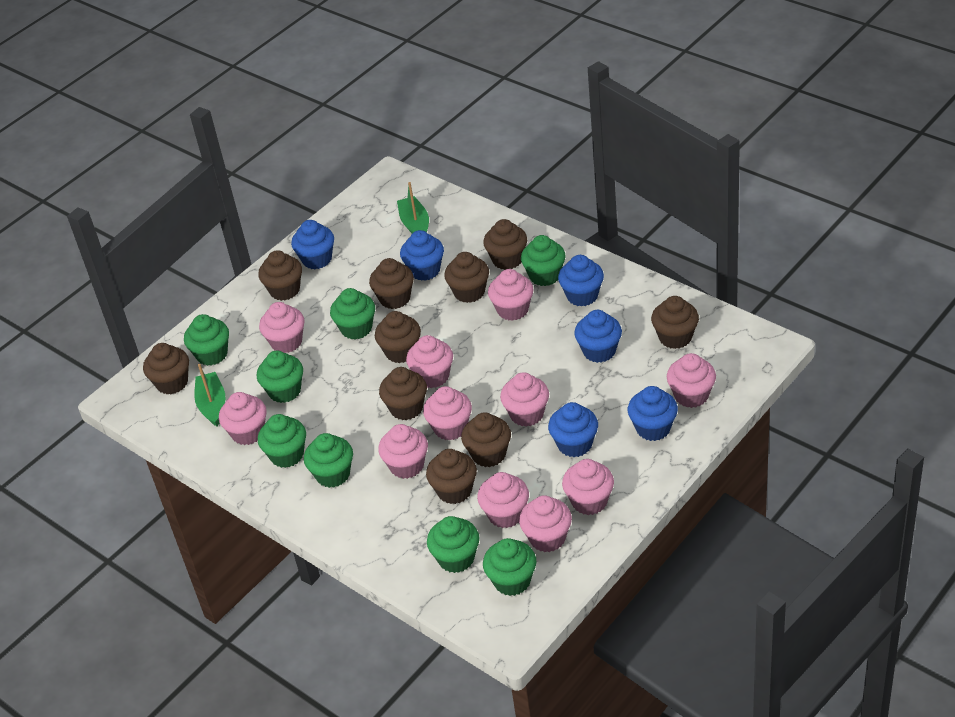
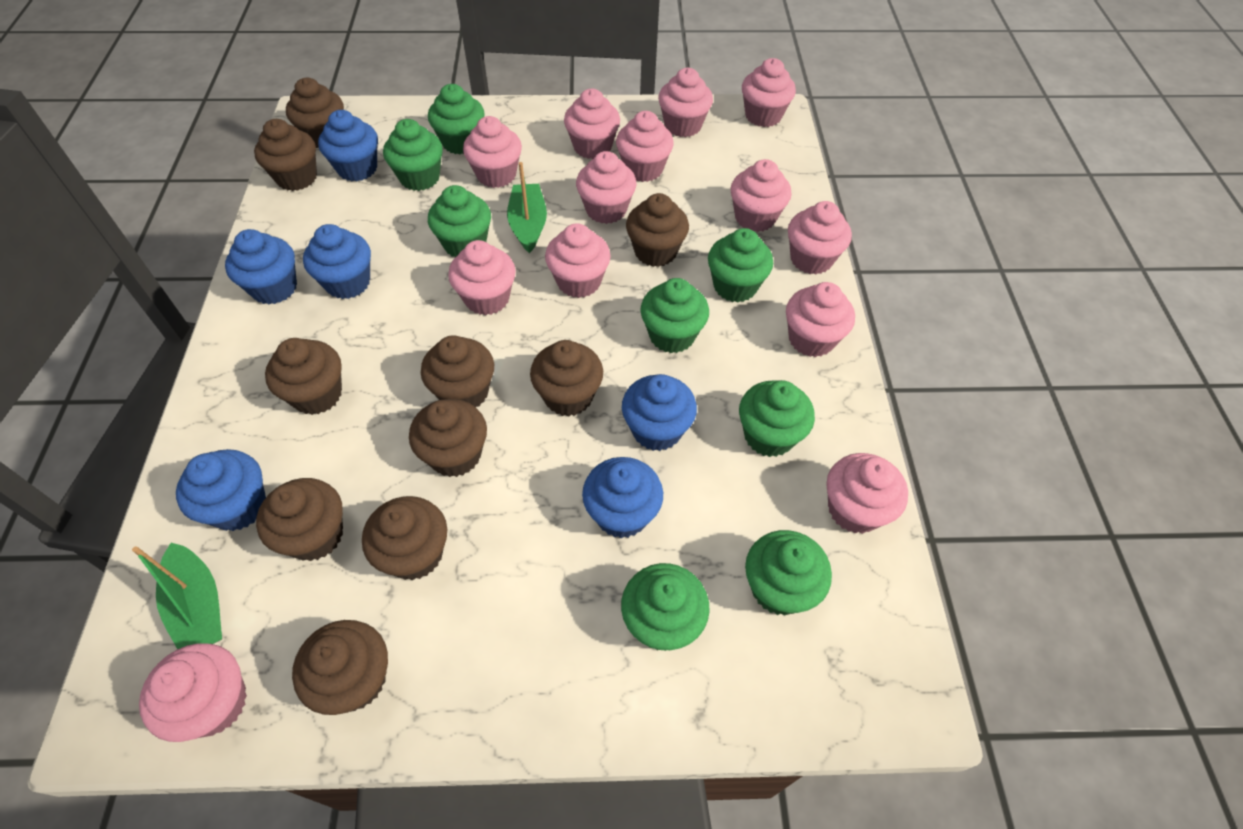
pink cupcake: [219,392,267,445] [259,302,305,353] [378,424,428,479] [406,335,453,388] [423,386,472,440] [477,472,529,528] [488,269,533,321] [500,372,549,426] [519,495,572,552] [562,459,614,515] [667,353,716,408] = 11 -> [139,643,247,742] [448,240,516,315] [463,116,522,188] [545,223,611,298] [564,89,620,159] [576,151,636,224] [616,111,674,182] [658,68,713,137] [731,159,792,232] [742,58,796,127] [786,282,855,357] [788,201,852,275] [827,453,908,534] = 13

